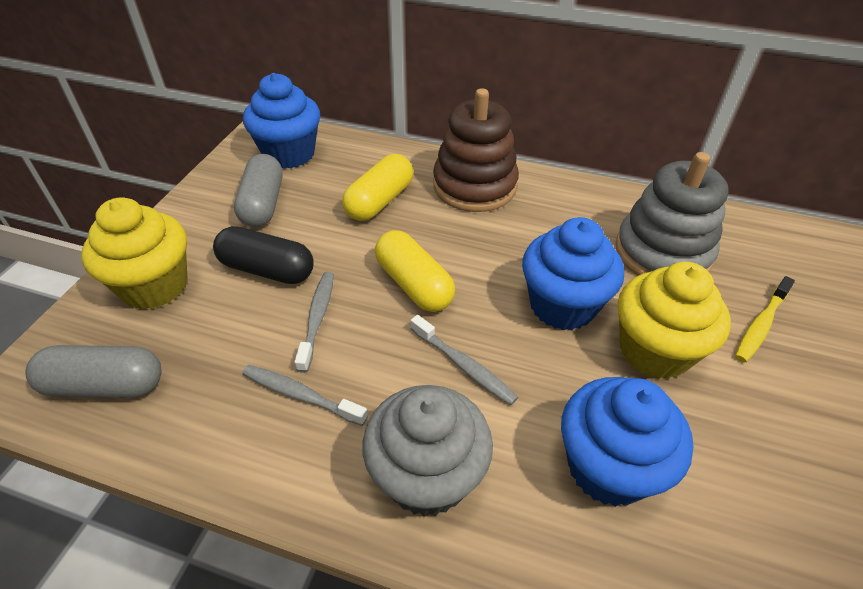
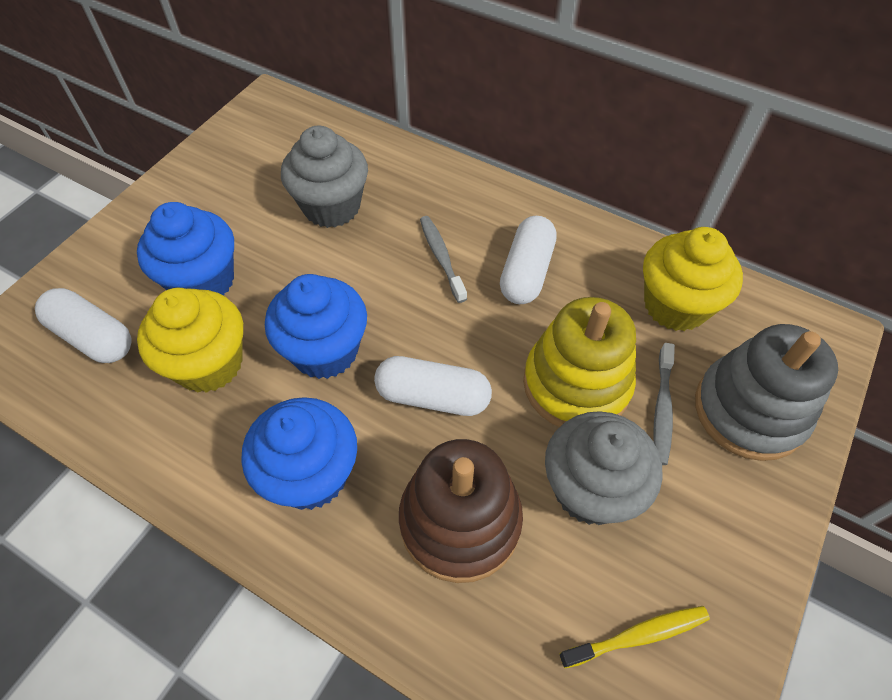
black capsule: [213,226,314,284] = 1 -> none = 0
grey capsule: [25,345,162,398] [234,154,283,227] = 2 -> none = 0
grey cupcake: [362,385,493,517] = 1 -> [281,125,368,228] [545,411,663,525] = 2
grey toothbrush: [242,365,368,426] [294,272,334,373] [411,315,518,405] = 3 -> [420,216,467,303] [653,343,675,465] = 2
white capsule: none = 0 -> [35,288,131,363] [374,356,492,416] [500,216,557,304] = 3
yellow capsule: [342,154,413,221] [375,230,455,312] = 2 -> none = 0
yellow stacking toy: none = 0 -> [523,297,636,427] = 1

